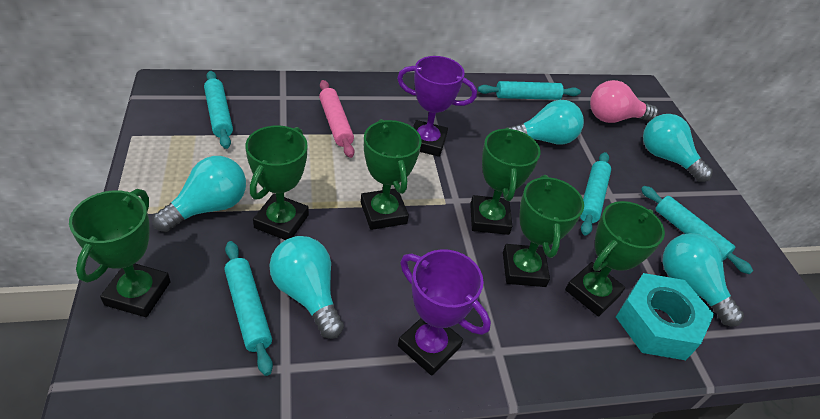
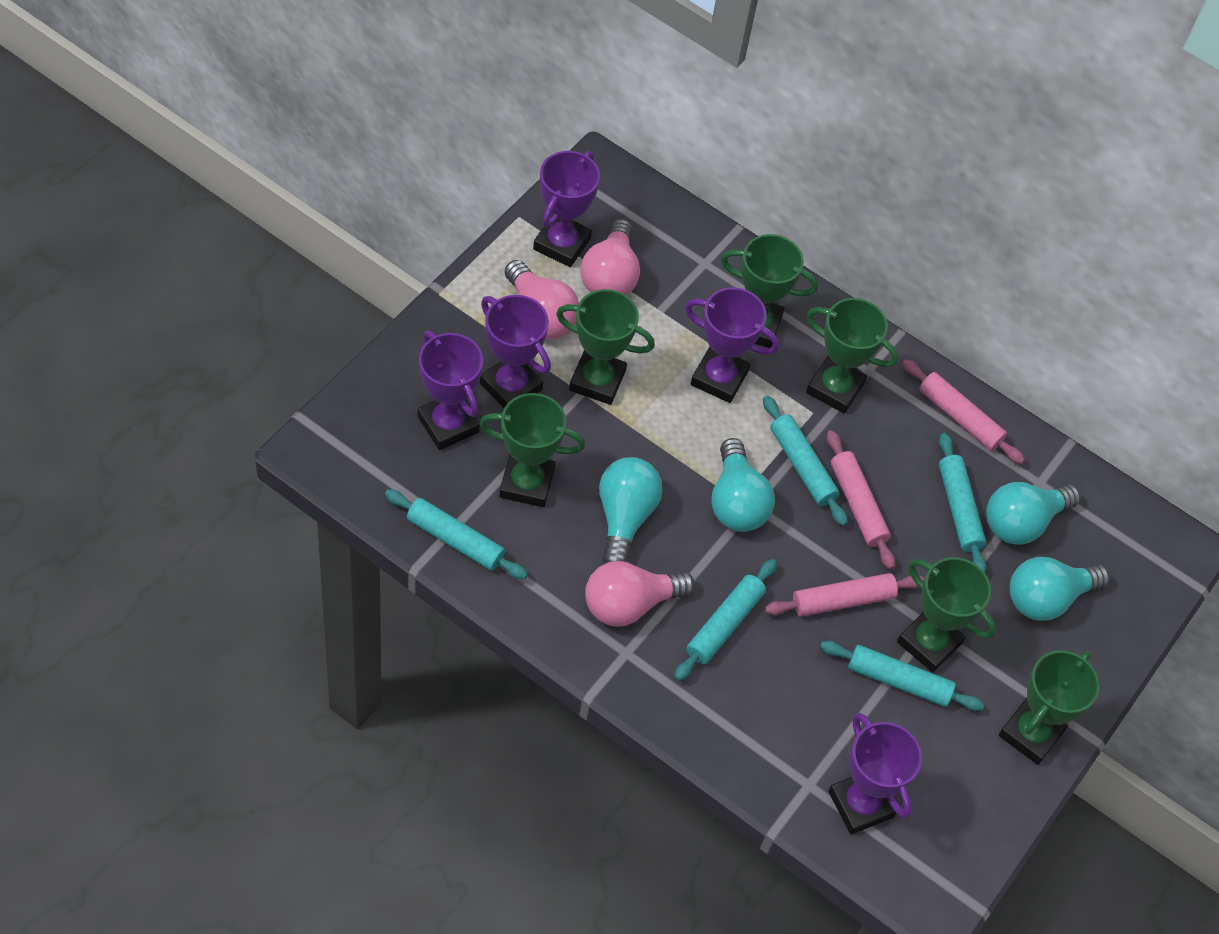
pink light bulb: [590,80,658,123] = 1 -> [505,260,579,340] [580,219,640,296] [585,561,695,627] = 3
pink rolling pin: [319,80,354,158] = 1 -> [765,573,925,617] [827,430,895,570] [902,359,1025,464] = 3
purple trophy: [397,56,477,157] [398,249,491,376] = 2 -> [418,330,483,450] [480,295,551,408] [533,151,600,267] [685,287,779,403] [829,713,922,834] = 5
turquoise light bulb: [152,156,246,232] [269,236,344,339] [508,100,584,145] [643,114,713,182] [662,233,744,326] = 5 -> [599,457,663,564] [711,438,775,532] [986,482,1081,545] [1010,557,1110,621] = 4
turquoise nut: [616,273,714,360] = 1 -> none = 0

